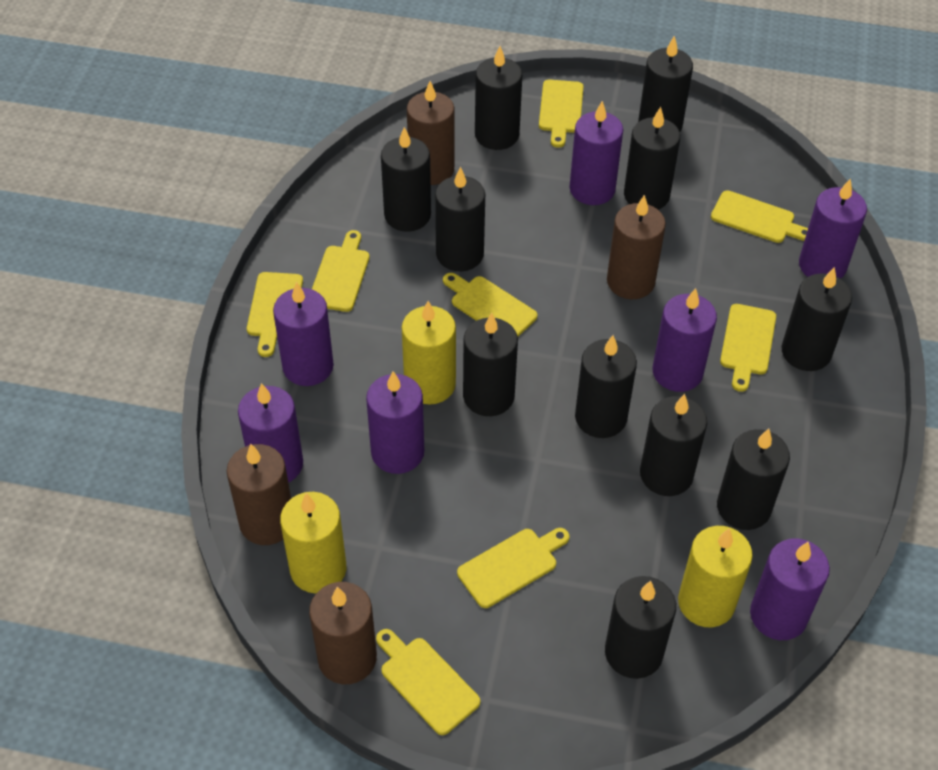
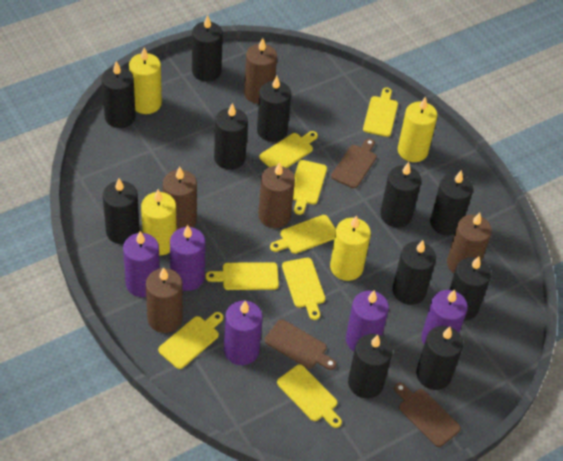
brown candle: [227,444,291,545] [309,582,377,684] [407,81,454,185] [607,195,666,299] = 4 -> [146,267,183,333] [163,166,197,230] [244,38,277,104] [258,162,295,228] [447,213,492,273] = 5
brown cutting board: none = 0 -> [264,319,336,370] [331,138,377,189] [394,383,461,447] = 3
purple candle: [238,383,303,483] [273,282,334,386] [366,371,424,474] [569,101,623,205] [652,288,717,392] [750,538,830,640] [799,178,867,279] = 7 -> [123,231,160,297] [170,225,205,291] [224,301,263,365] [346,290,389,351] [421,290,468,344] = 5
yellow candle: [280,492,346,594] [402,301,456,404] [678,526,753,627] = 3 -> [129,48,162,114] [141,189,176,255] [330,215,371,281] [398,97,437,162] = 4

